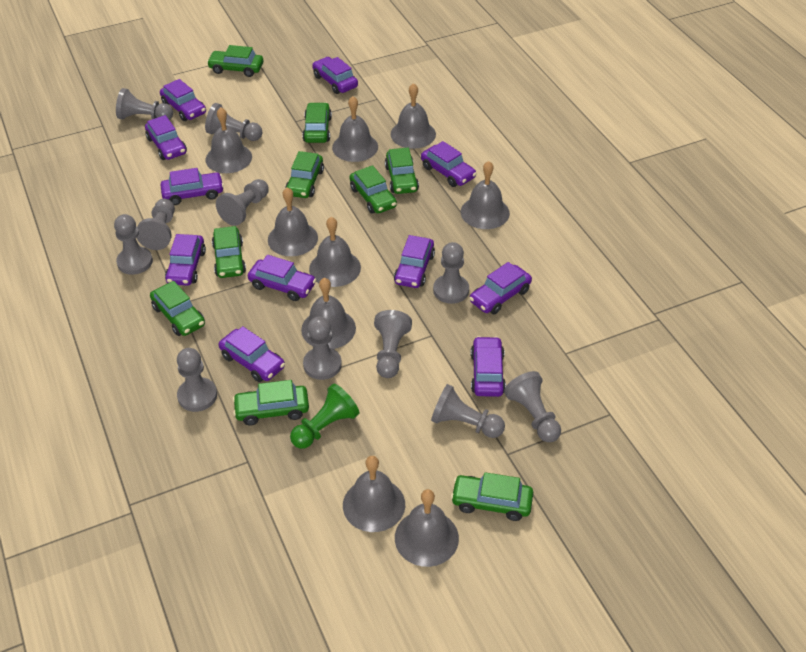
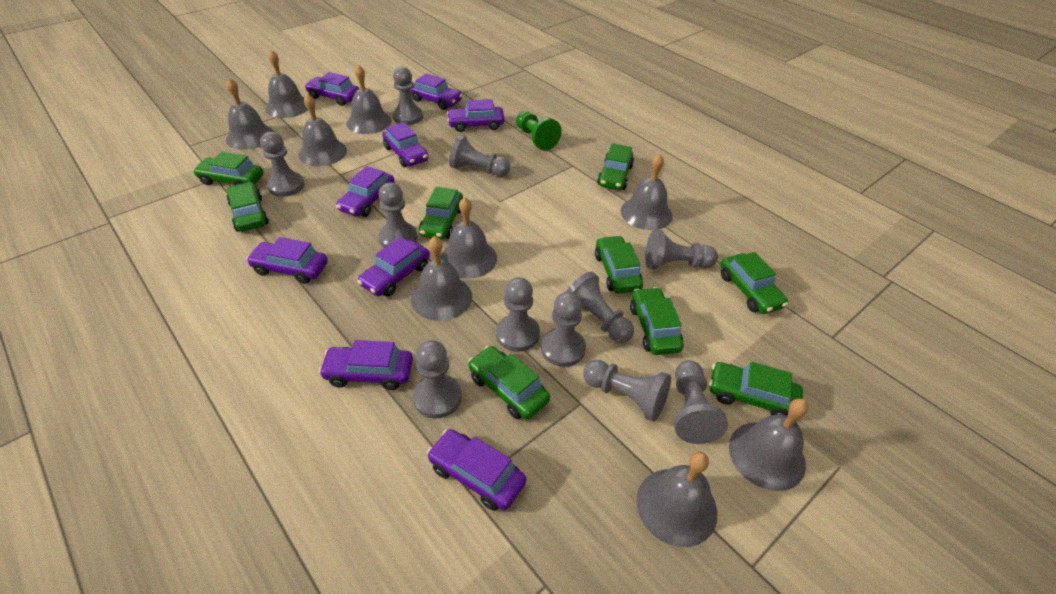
purple car: [145,115,187,160] [160,79,206,121] [161,168,224,205] [165,234,206,286] [219,326,285,382] [248,255,316,301] [312,57,358,94] [394,235,435,288] [421,141,477,187] [469,262,532,314] [470,336,506,397] = 11 -> [246,237,328,284] [305,72,359,106] [319,340,413,390] [336,166,395,217] [357,237,430,297] [382,122,429,167] [410,73,462,110] [427,429,526,511] [447,99,505,132] = 9

